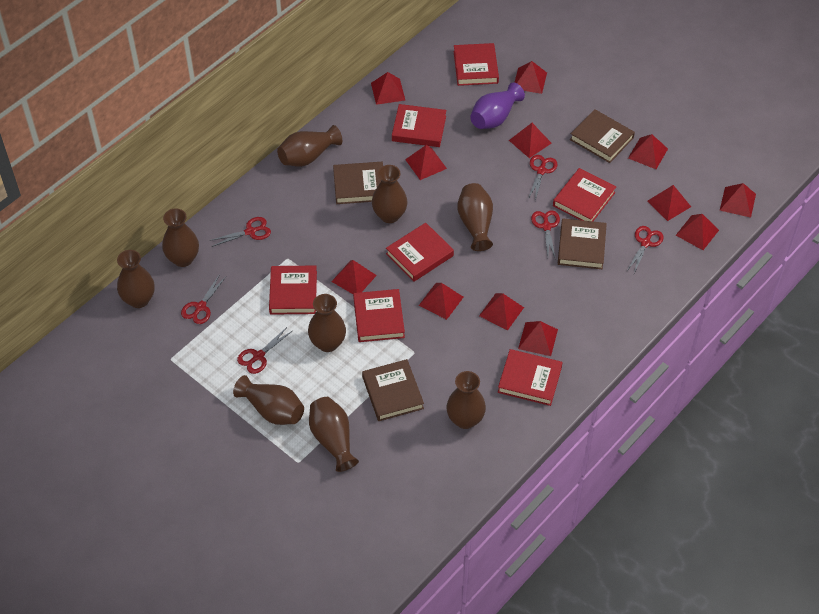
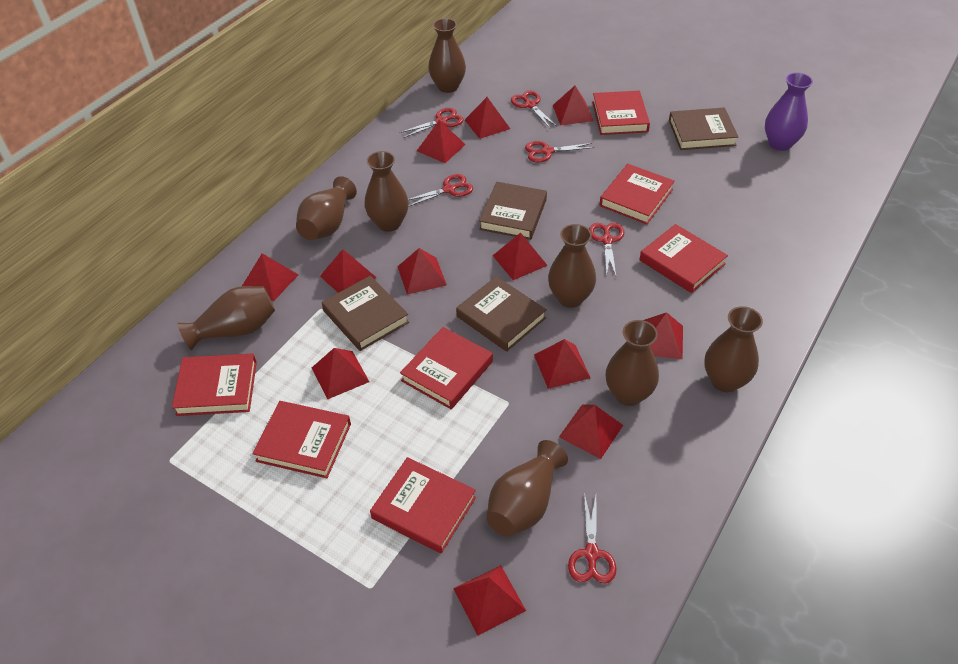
brown vase: [117,250,155,308] [162,208,199,267] [233,375,304,425] [277,125,342,167] [308,294,346,352] [309,397,359,472] [372,165,408,223] [446,371,486,429] [457,183,493,251] = 9 -> [178,286,275,350] [296,176,357,240] [364,151,409,232] [428,18,466,93] [486,440,568,537] [548,224,596,308] [606,320,659,406] [704,306,763,392] = 8

